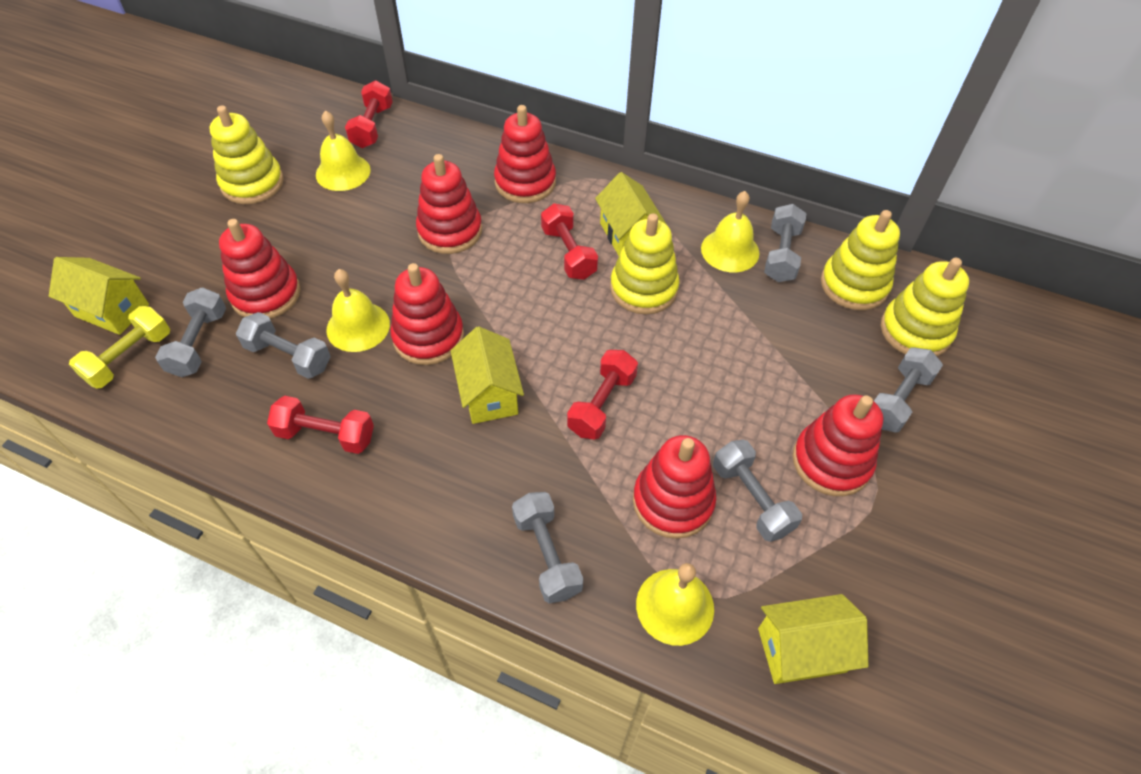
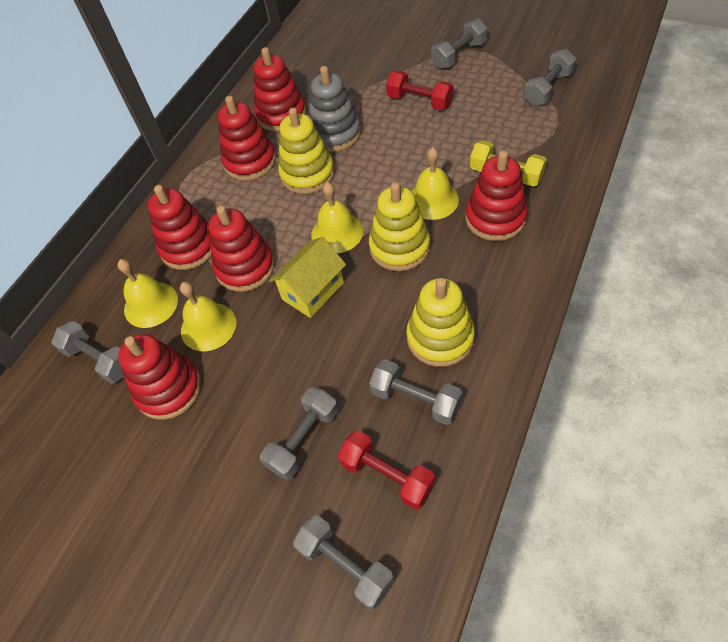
grey stacking toy: none = 0 -> [308,66,361,152] = 1
red dumbbell: [267,396,374,454] [345,80,393,148] [541,203,598,280] [567,350,638,440] = 4 -> [338,430,435,509] [386,71,453,110] = 2
yellow house: [49,257,149,335] [451,326,524,424] [595,172,667,256] [758,594,868,684] = 4 -> [269,237,346,318] = 1
yellow stacking toy: [210,105,284,204] [610,214,680,314] [821,210,900,310] [881,258,969,356] = 4 -> [278,108,335,194] [369,182,430,271] [406,278,475,367] = 3

